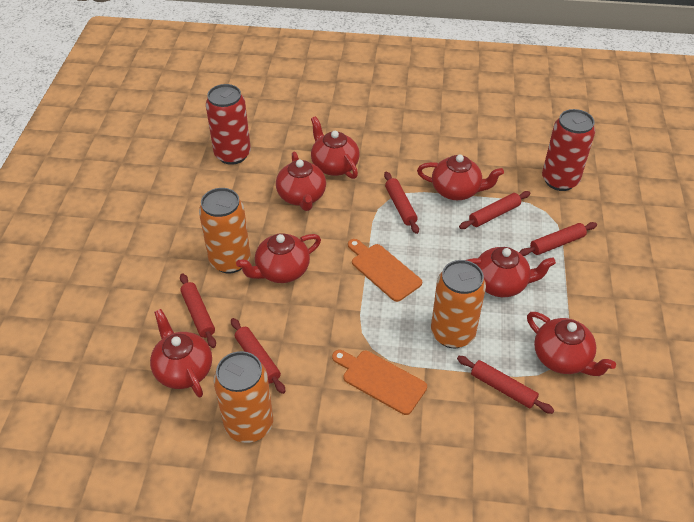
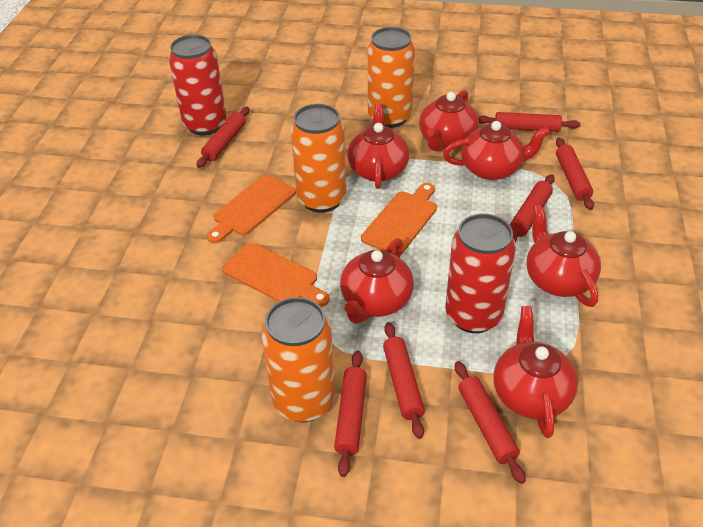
orange cutting board: [332,350,427,415] [348,239,422,302] = 2 -> [207,175,296,243] [222,242,330,307] [361,183,437,254] = 3
red rolling pin: [180,273,216,348] [231,318,286,394] [384,171,419,234] [457,356,554,414] [459,191,530,229] [519,222,597,256] = 6 -> [196,107,249,168] [334,351,367,477] [383,322,425,439] [455,361,525,484] [478,112,580,132] [510,174,554,242] [556,137,594,210] = 7
red teapot: [150,309,212,397] [236,233,321,283] [276,152,326,211] [311,116,360,179] [417,154,504,200] [467,247,556,297] [527,312,616,376] = 7 -> [340,238,414,324] [347,103,410,189] [419,90,479,151] [443,121,550,180] [493,306,578,438] [526,204,601,307] = 6

